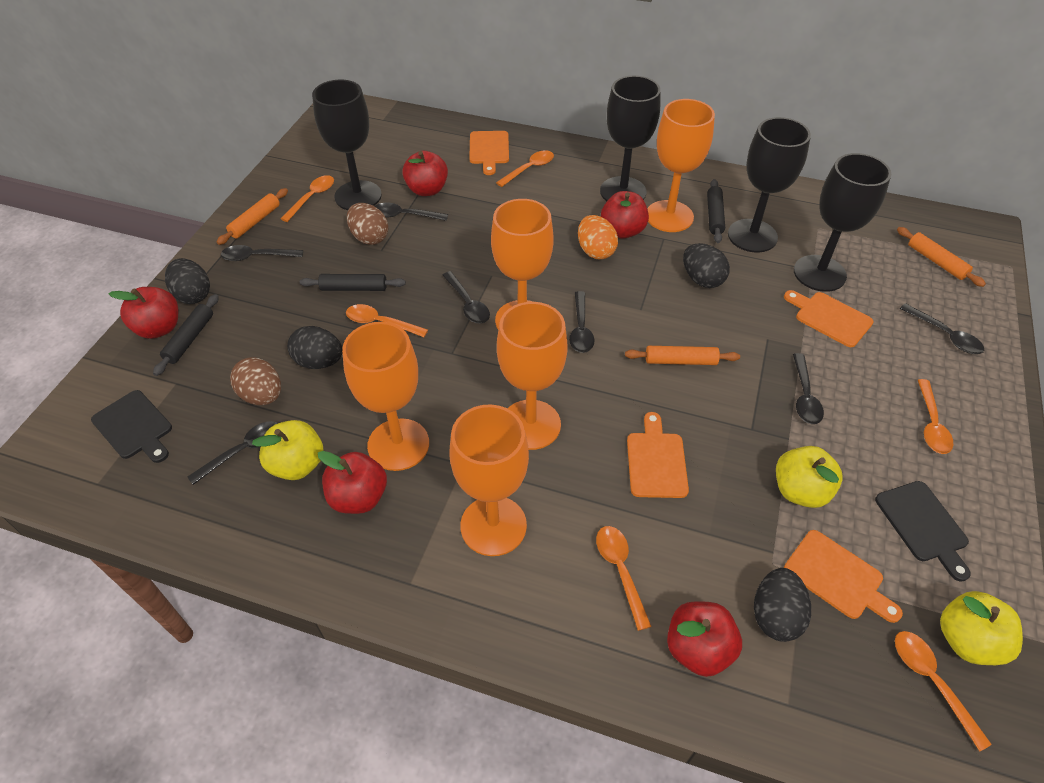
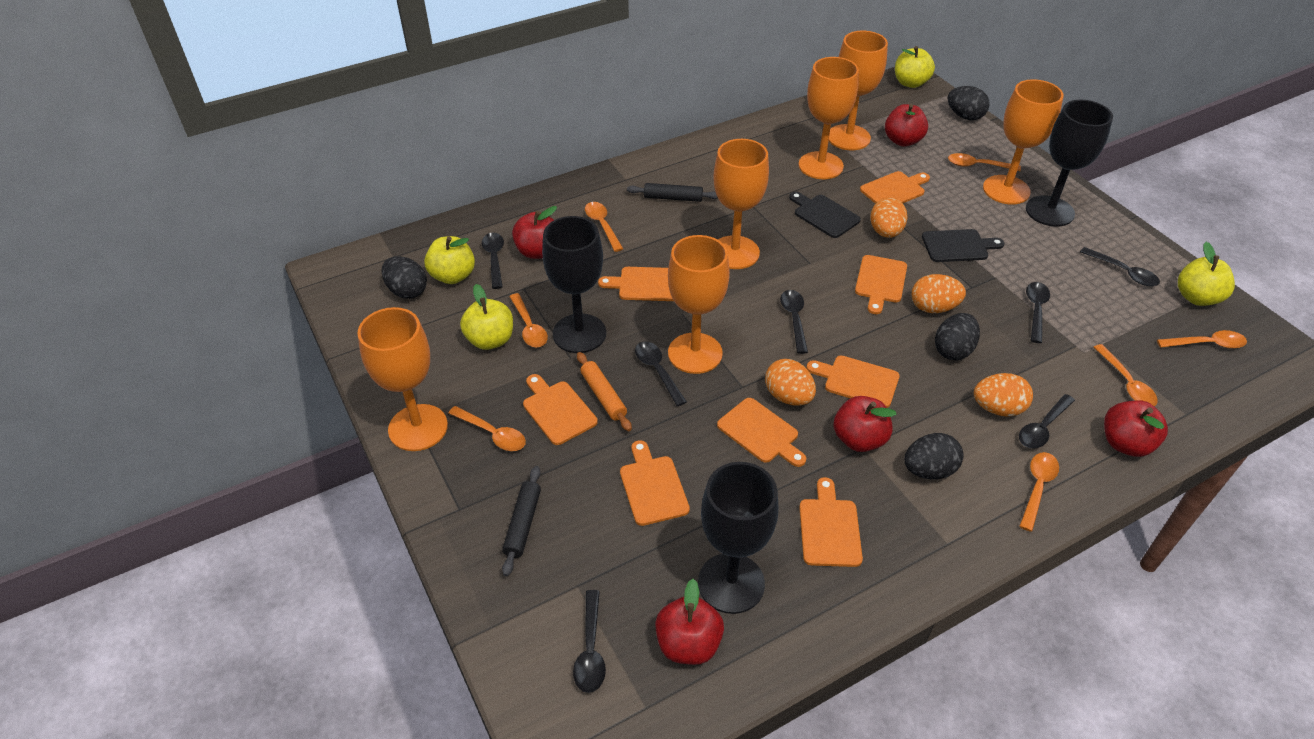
black goblet: [312,80,382,210] [600,76,661,201] [728,117,811,253] [794,153,891,292] = 4 -> [542,216,606,353] [698,462,778,614] [1026,100,1113,227] = 3
black rolling pin: [153,294,219,376] [300,274,406,291] [707,179,725,243] = 3 -> [502,466,541,576] [627,183,718,202] = 2
brown egg: [230,357,281,405] [347,203,388,245] = 2 -> none = 0
orange cutting board: [469,131,509,175] [627,412,689,498] [784,290,874,347] [784,530,903,623] = 4 -> [523,374,598,445] [598,267,674,301] [620,440,690,526] [717,398,806,467] [799,477,863,567] [806,356,900,408] [855,255,907,314] [860,171,930,204] = 8
orange egg: [578,215,618,259] = 1 -> [765,359,816,406] [870,197,908,238] [912,274,966,313] [974,373,1033,417] = 4
orange goblet: [342,322,429,471] [450,405,529,556] [491,199,554,330] [497,302,568,450] [647,99,715,232] = 5 -> [357,307,448,451] [668,235,730,374] [713,139,769,269] [799,57,859,179] [829,31,888,150] [983,79,1064,204] = 6
orange rolling pin: [217,188,288,245] [625,346,740,365] [897,227,986,287] = 3 -> [577,352,632,431] = 1
orange spoon: [280,175,334,222] [346,304,428,337] [496,150,554,187] [596,526,652,631] [895,631,992,751] [918,379,953,454] = 6 -> [448,406,526,451] [509,293,548,348] [585,202,623,252] [948,153,1021,171] [1019,452,1059,532] [1094,344,1158,406] [1157,330,1247,349] = 7
yellow apple: [252,420,323,480] [776,446,843,508] [940,591,1023,665] = 3 -> [424,236,475,284] [460,284,513,350] [895,46,935,88] [1178,242,1235,306] = 4

